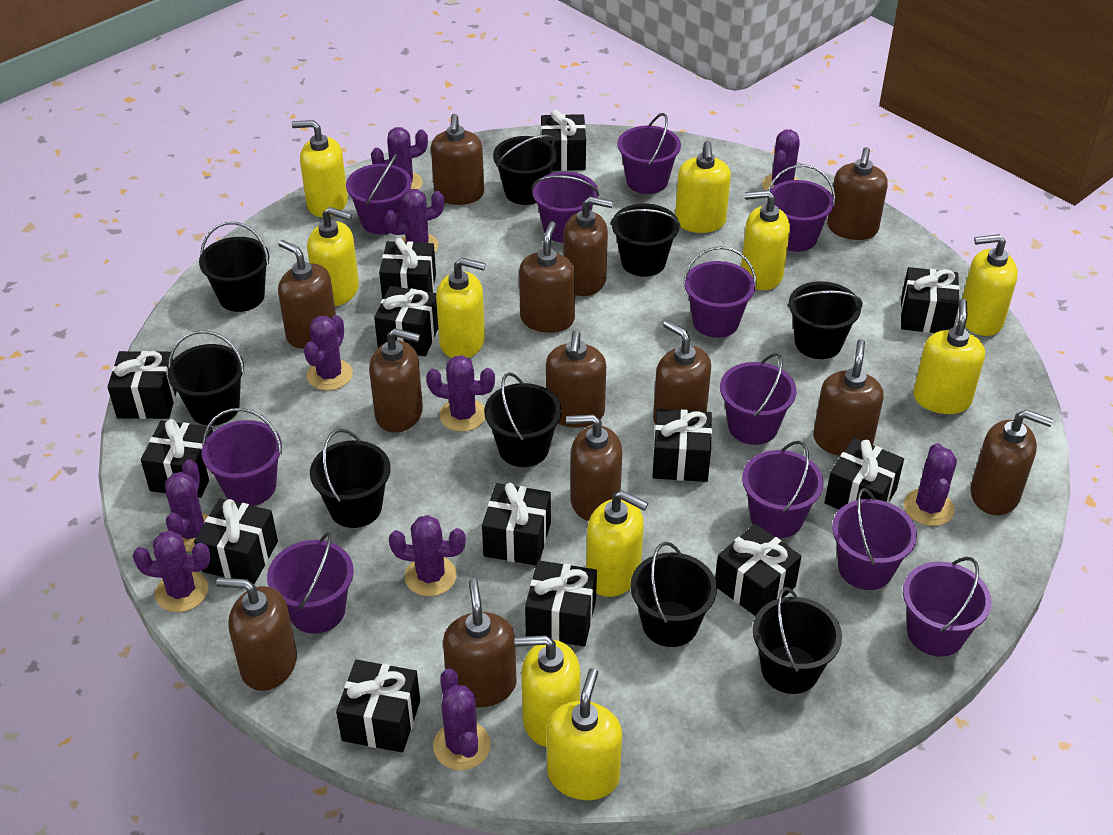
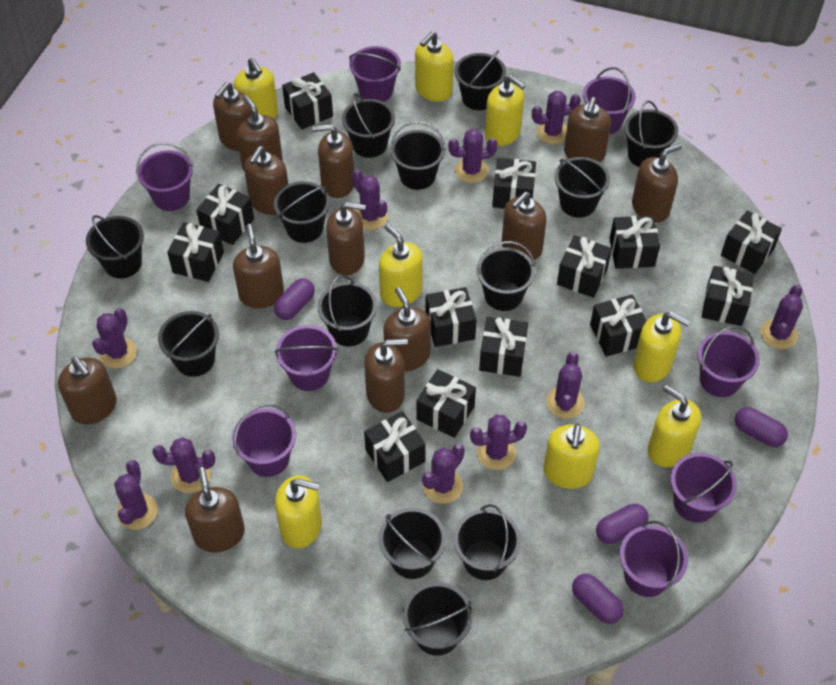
black bucket: [168,330,245,426] [199,222,269,312] [310,429,391,528] [484,372,562,467] [493,135,557,205] [611,204,681,277] [630,542,717,647] [753,587,842,694] [787,281,863,359] = 9 -> [86,215,144,279] [158,311,219,377] [274,181,330,243] [318,275,377,347] [342,93,395,158] [379,508,446,579] [390,121,446,190] [403,582,473,656] [454,504,521,580] [455,50,506,110] [476,241,535,311] [555,157,610,218] [624,101,678,167] = 13
purple bucket: [202,408,282,506] [267,532,354,634] [346,154,412,234] [531,172,599,243] [617,113,681,194] [683,246,756,338] [720,353,796,445] [742,441,824,538] [767,164,835,252] [832,488,917,590] [903,557,991,657] = 11 -> [136,142,194,211] [232,404,296,477] [275,325,338,391] [349,46,401,102] [583,67,636,135] [620,521,688,597] [671,453,737,523] [698,326,760,397] = 8
purple capsule: none = 0 -> [274,278,315,320] [572,574,624,624] [596,504,649,544] [735,407,788,447] = 4
yellow soap dispenser: [292,120,348,217] [307,207,359,306] [436,257,486,358] [514,635,580,747] [547,668,622,800] [586,490,648,597] [675,141,731,233] [741,190,790,290] [913,299,985,414] [962,234,1018,336] = 10 -> [234,58,278,119] [275,475,322,548] [379,224,423,307] [415,31,453,101] [485,75,525,146] [543,424,600,489] [633,312,690,382] [648,385,701,467] = 8

